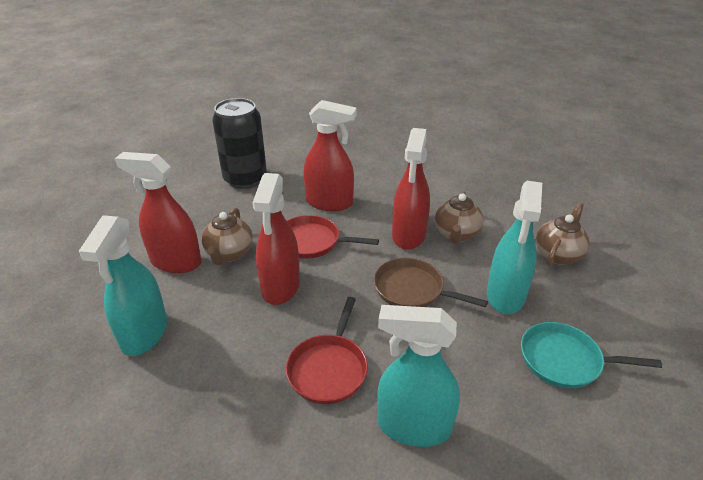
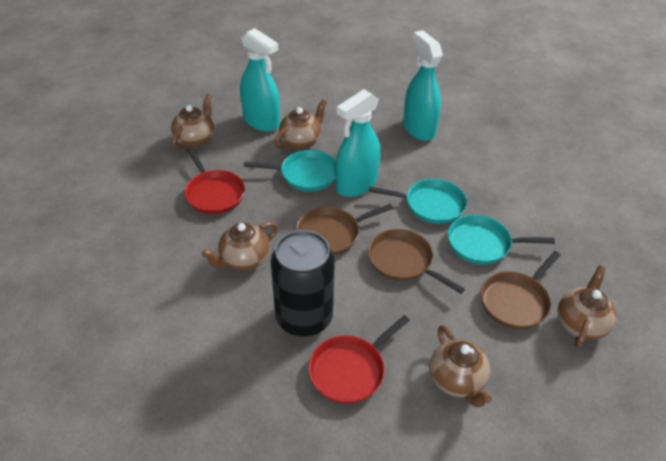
brown pan: [374,258,488,308] = 1 -> [296,204,393,256] [368,229,465,294] [481,251,561,330] = 3
brown teapot: [202,208,253,265] [435,191,483,244] [536,203,589,266] = 3 -> [171,93,214,150] [202,222,278,271] [274,99,327,150] [430,325,492,408] [558,265,616,348] = 5
red spray bottle: [115,152,201,273] [253,173,300,305] [303,100,356,211] [392,128,430,250] = 4 -> none = 0
turquoise pan: [521,322,662,389] = 1 -> [244,150,336,192] [368,179,467,224] [448,215,555,265] = 3

